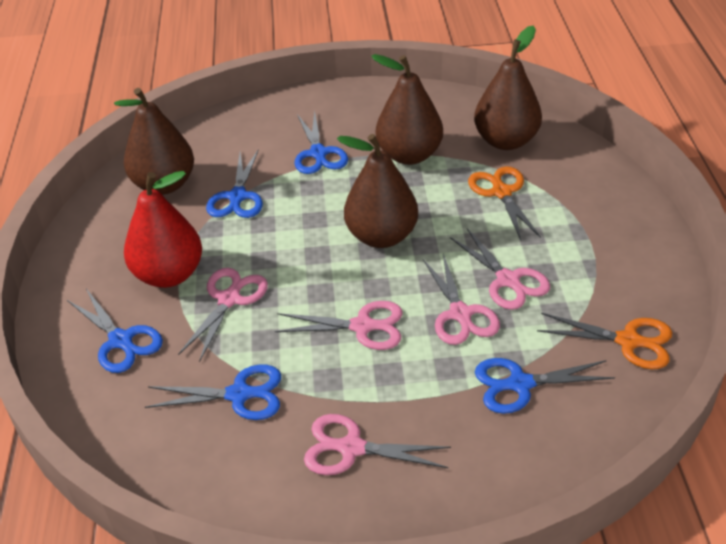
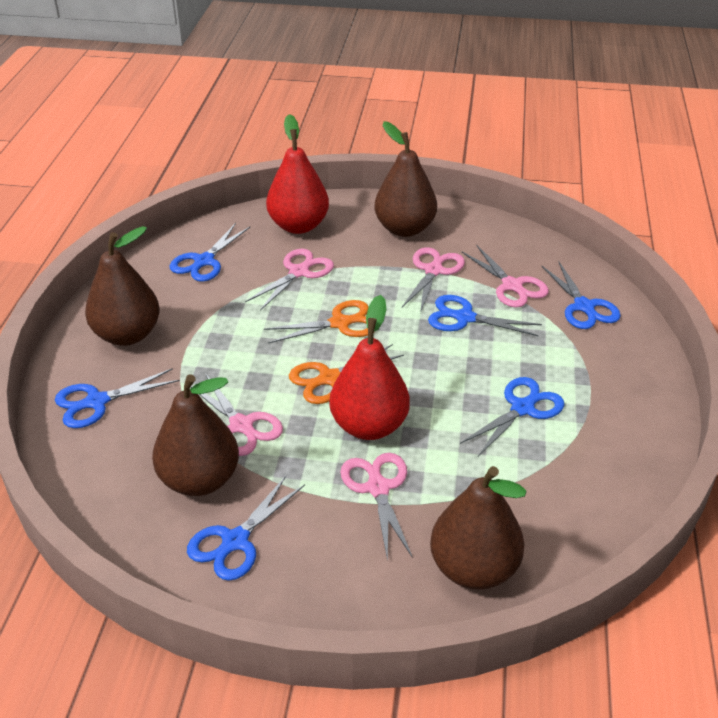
blue scissors: [67,289,163,373] [145,365,281,420] [206,149,263,218] [295,110,348,174] [475,358,615,414] = 5 -> [55,368,180,428] [169,223,250,282] [187,476,305,581] [428,295,542,337] [460,377,564,456] [542,261,621,329] = 6
red pear: [124,171,202,288] = 1 -> [266,114,329,234] [329,295,410,440] = 2

